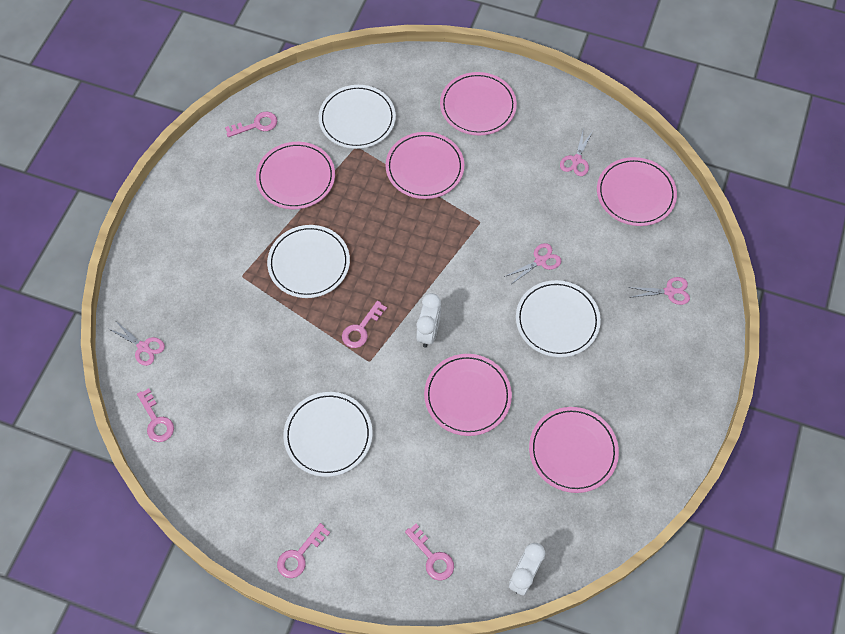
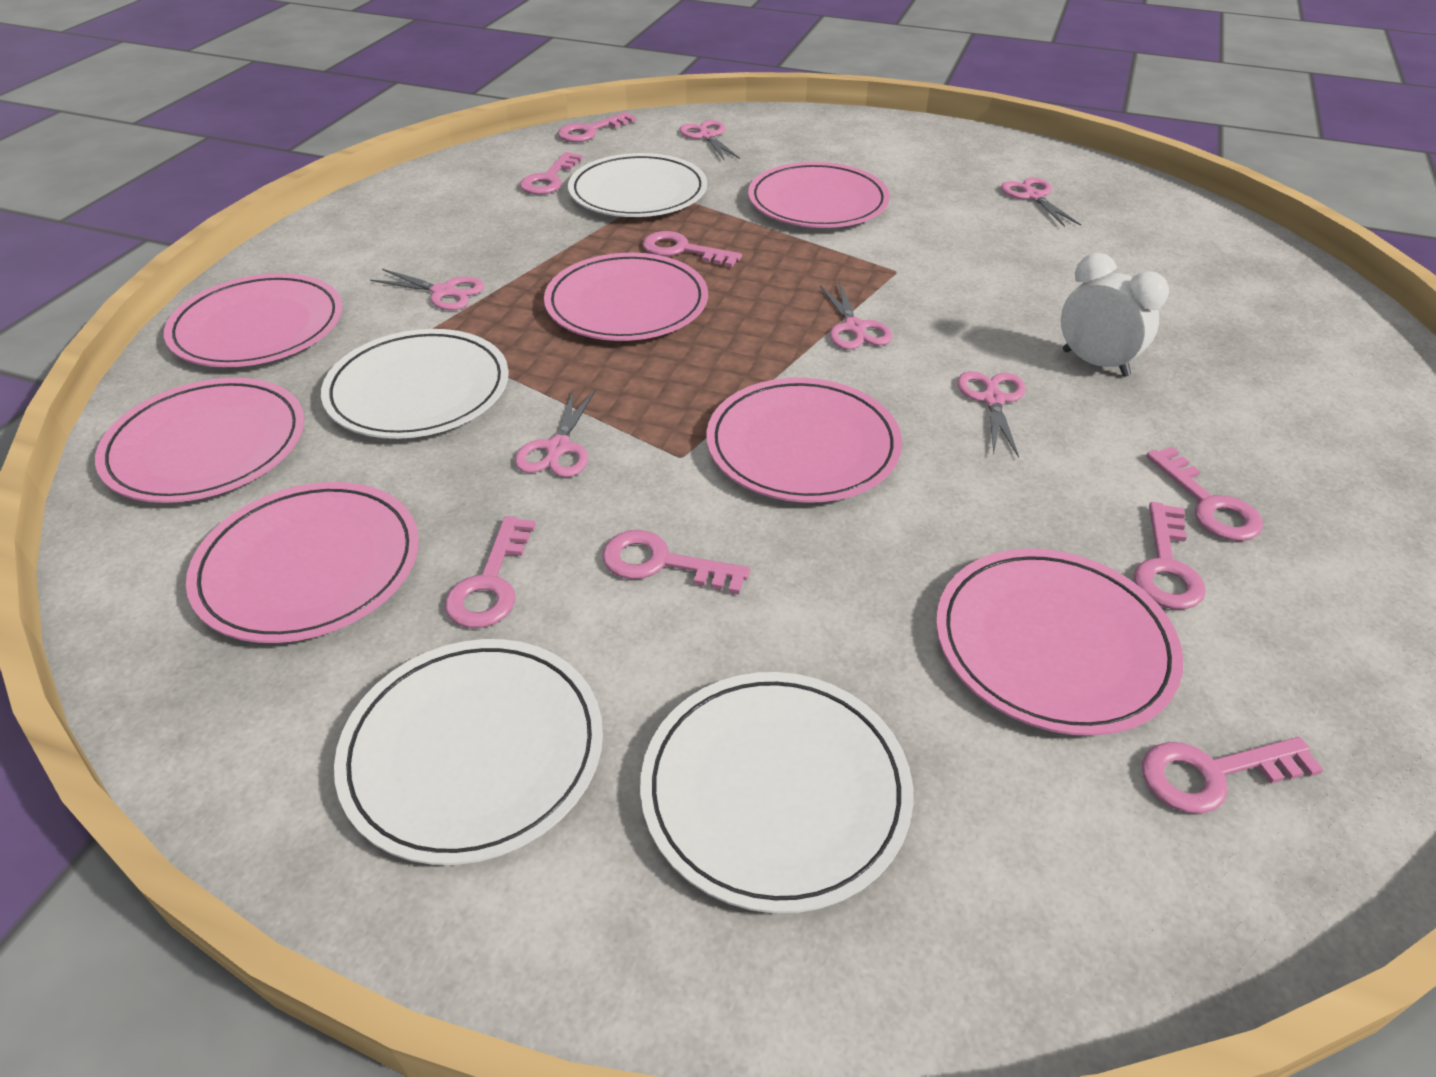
pink key: [137,388,174,442] [225,112,277,137] [277,523,330,578] [342,301,387,348] [405,524,454,581] = 5 -> [445,516,536,628] [520,152,583,195] [558,112,636,142] [602,530,750,594] [642,231,742,268] [1134,502,1206,609] [1142,737,1323,814] [1146,447,1263,541] = 8
pink plate: [256,142,335,209] [385,132,464,199] [424,354,512,436] [440,72,517,135] [529,407,619,493] [597,157,677,226] = 6 -> [95,378,304,503] [164,273,343,367] [186,482,419,643] [544,253,708,341] [706,378,902,503] [748,162,890,228] [936,549,1183,736] = 7
pink scissors: [109,321,165,366] [504,243,561,284] [560,131,593,176] [628,277,690,305] = 4 -> [370,269,485,310] [515,389,596,477] [679,120,740,160] [820,281,893,350] [957,371,1026,458] [1001,178,1081,227] = 6
white clock: [416,293,441,348] [509,543,545,596] = 2 -> [1061,253,1169,377] = 1

